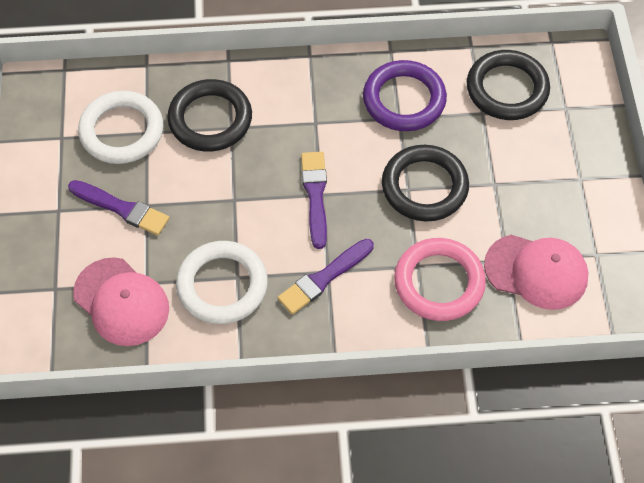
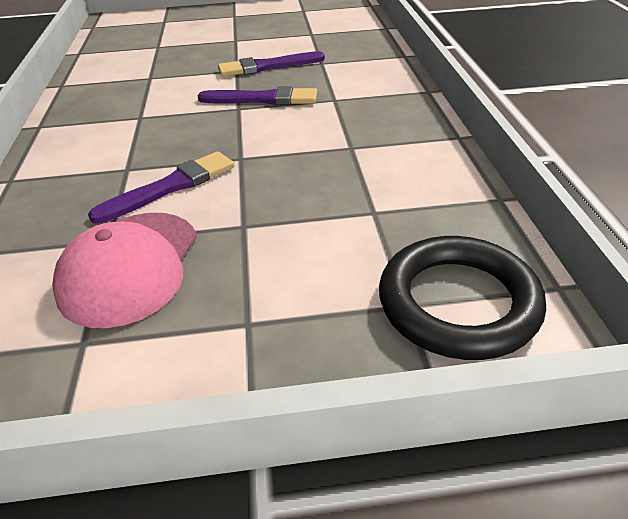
black ring: [167,79,252,152] [382,145,469,222] [467,50,550,120] = 3 -> [379,236,546,360] = 1
pink cap: [73,257,169,346] [484,235,588,310] = 2 -> [52,213,197,328] = 1
pink ring: [394,238,486,321] = 1 -> none = 0
purple ring: [363,60,447,131] = 1 -> none = 0
white ring: [78,91,163,164] [176,241,268,324] = 2 -> none = 0

